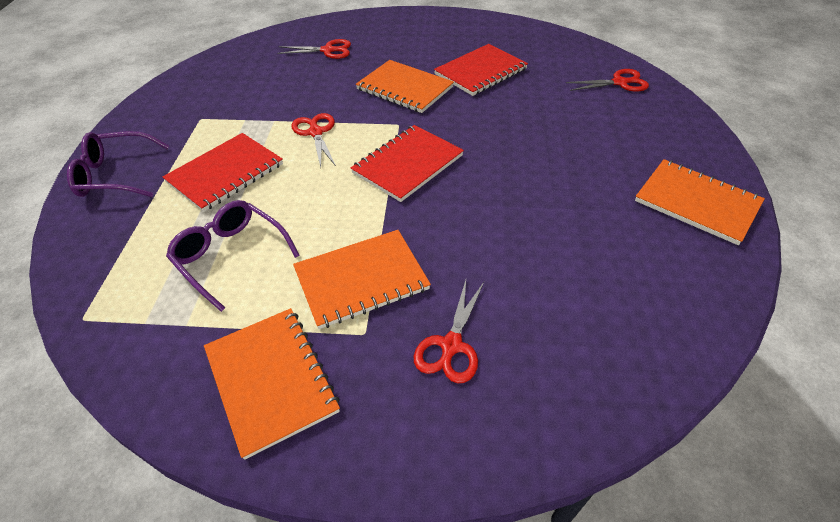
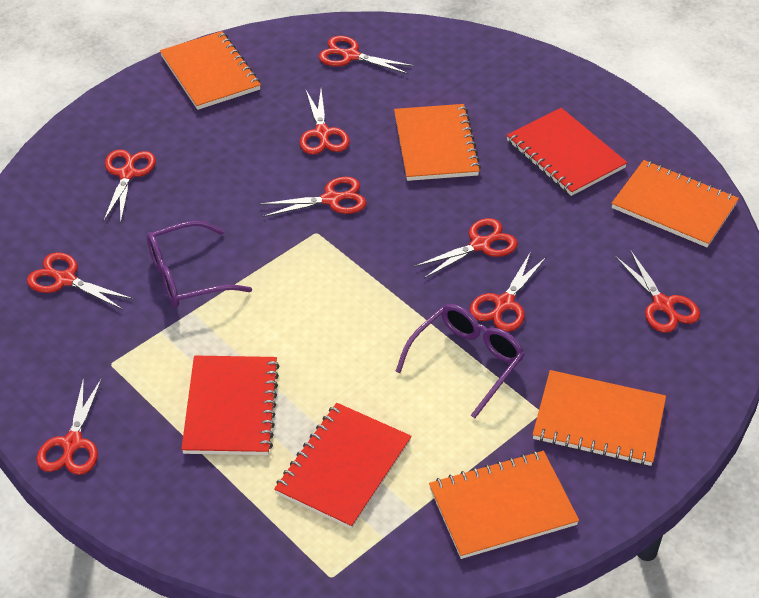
orange notebook: [204,308,340,460] [293,230,431,329] [356,60,454,113] [635,159,765,245] = 4 -> [160,31,261,110] [394,104,481,181] [429,451,579,559] [533,370,666,466] [611,160,739,247] = 5
red scissors: [277,39,351,59] [291,113,336,167] [414,280,484,383] [566,69,649,92] = 4 -> [27,252,133,310] [37,377,102,475] [104,149,156,223] [259,177,367,217] [300,90,350,155] [319,36,414,74] [414,218,518,278] [470,252,546,332] [615,250,700,333] = 9

